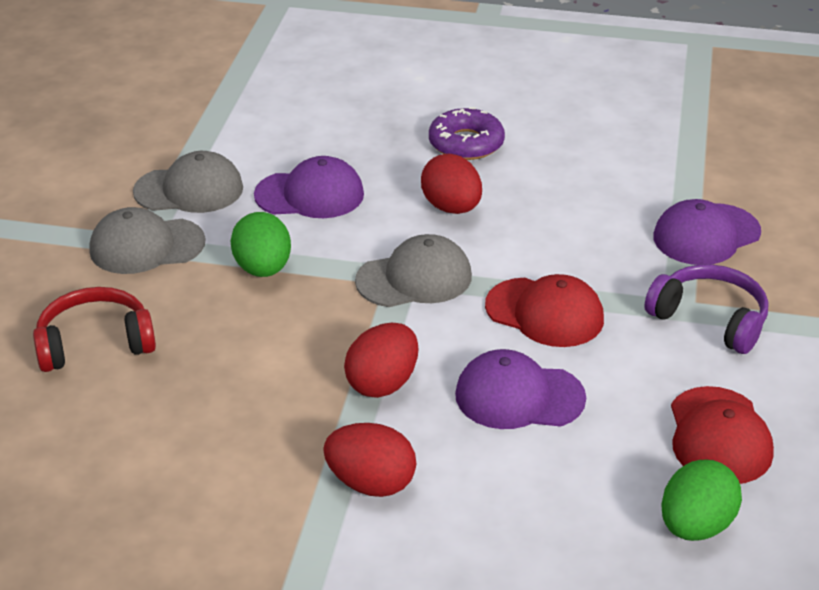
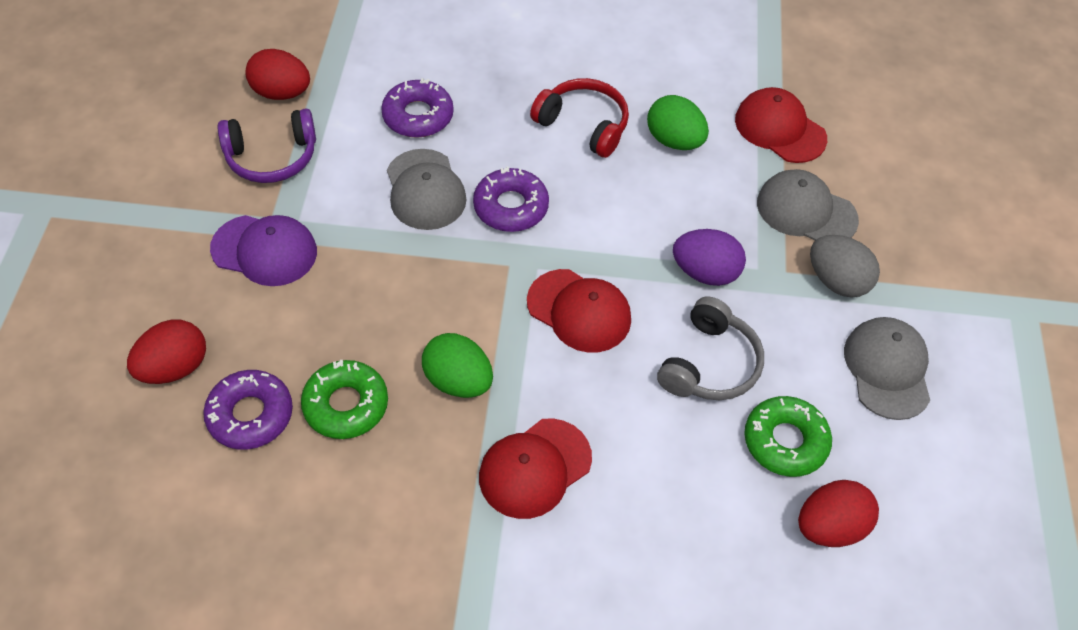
green donut: none = 0 -> [301,360,388,439] [744,396,832,477] = 2
grey egg: none = 0 -> [810,235,880,298] = 1
grey headphones: none = 0 -> [657,297,764,400] = 1
purple cap: [254,156,364,218] [455,349,586,429] [653,199,761,265] = 3 -> [210,215,317,286] = 1
purple donut: [429,107,505,160] = 1 -> [203,370,293,450] [381,78,454,138] [473,167,549,232] = 3
purple egg: none = 0 -> [673,229,746,286] = 1
red cap: [485,274,604,347] [671,386,774,484] = 2 -> [479,418,592,519] [527,269,631,353] [735,87,827,163] = 3

